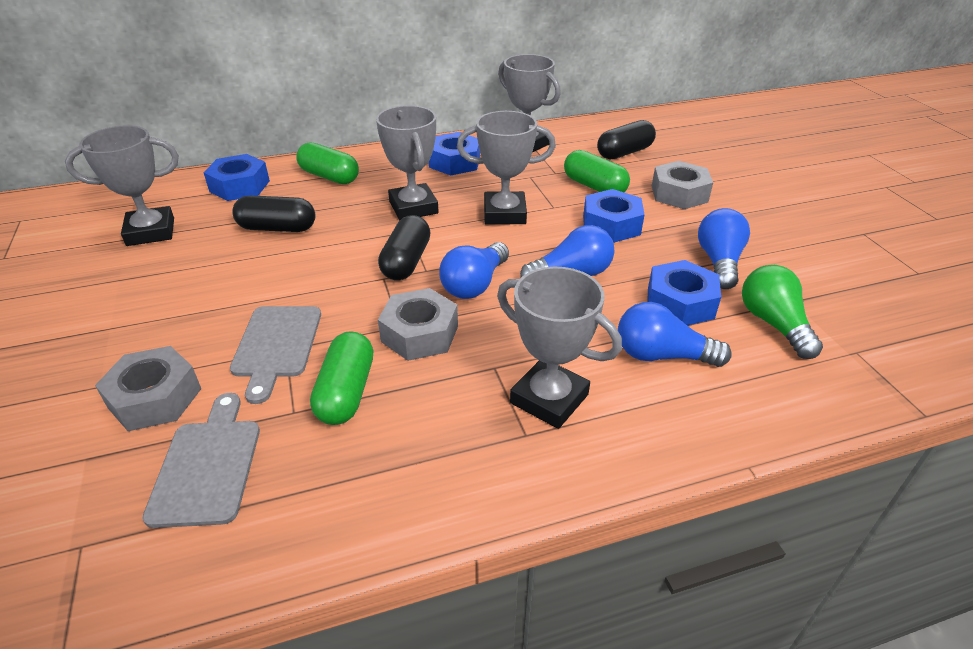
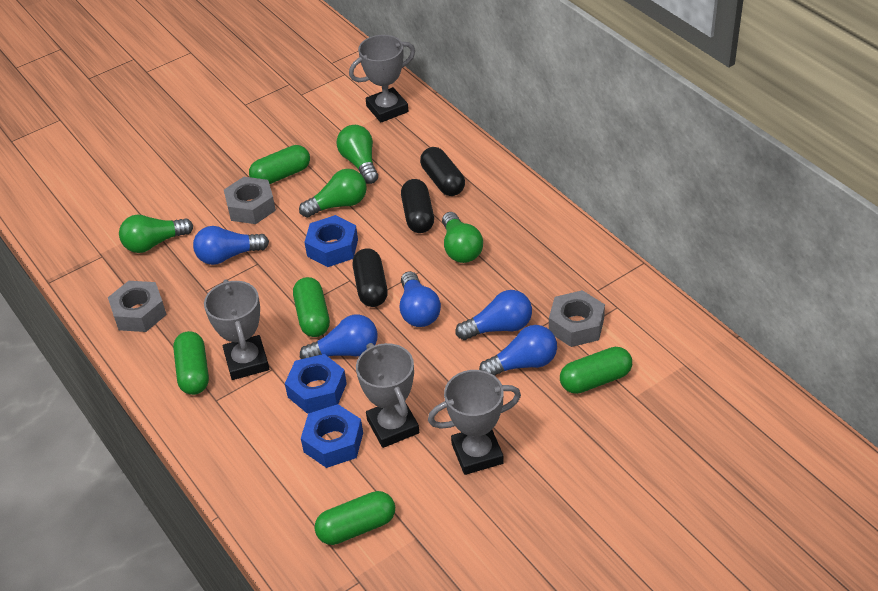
blue light bulb: [439,242,509,299] [520,225,614,278] [618,302,732,367] [698,208,750,289] = 4 -> [193,226,269,265] [300,314,378,359] [400,271,441,327] [455,290,532,340] [479,325,557,376] = 5
blue nut: [204,154,270,201] [429,132,480,175] [583,189,645,243] [647,260,721,326] = 4 -> [285,354,347,414] [301,404,363,468] [304,215,358,267] = 3
green capsule: [296,142,359,184] [310,331,373,425] [564,150,630,192] = 3 -> [173,331,209,395] [249,145,310,184] [293,277,330,337] [314,491,395,545] [560,347,632,394] = 5
green light bulb: [742,265,823,359] = 1 -> [119,215,193,253] [299,169,367,218] [337,125,378,184] [442,212,483,263] = 4
grey cutting board: [142,393,260,528] [230,306,321,404] = 2 -> none = 0
grey trophy: [65,125,179,246] [376,105,439,220] [457,111,556,225] [497,267,622,429] [498,54,561,152] = 5 -> [204,279,269,380] [349,35,415,123] [356,343,419,448] [428,370,521,475] = 4

